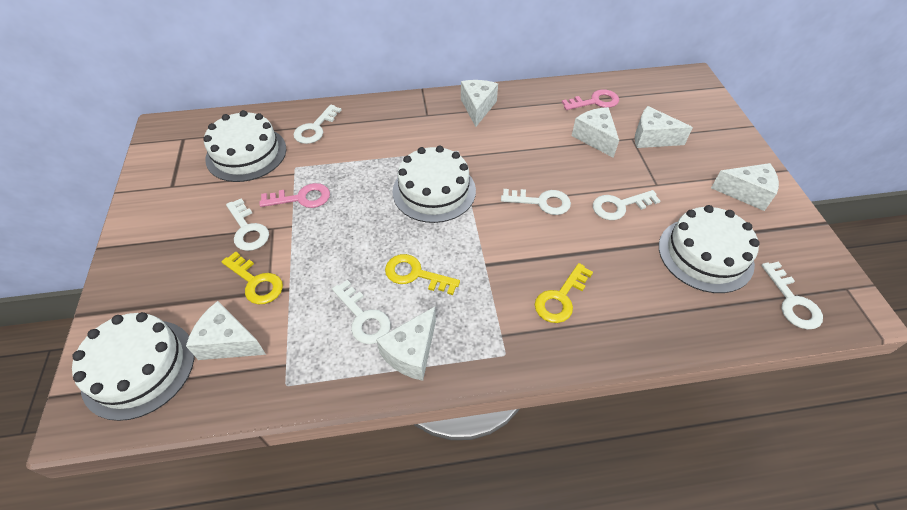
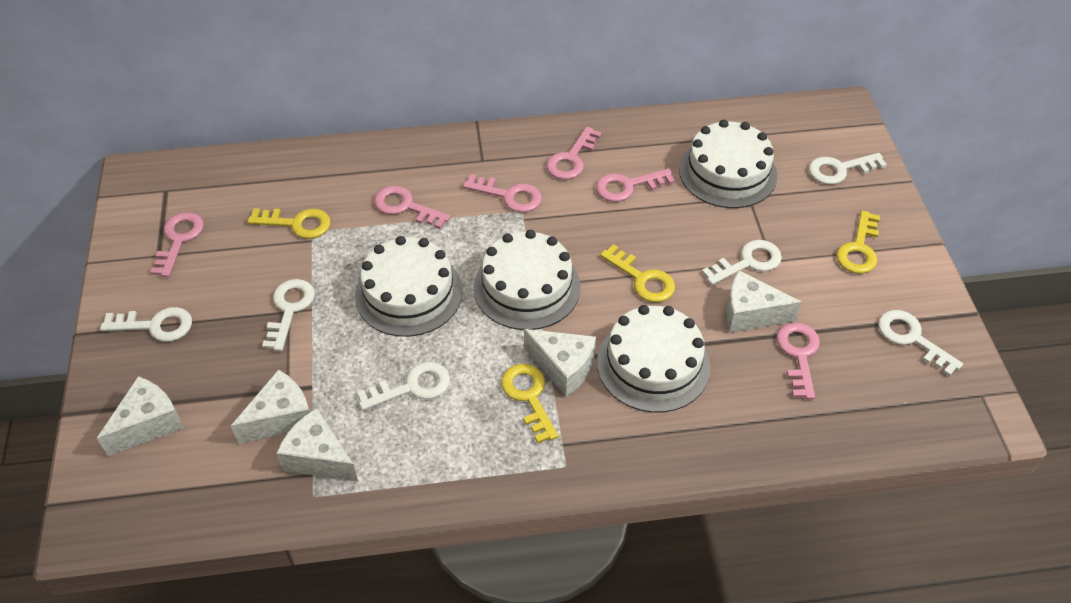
pink key: [259,183,330,208] [562,89,619,110] = 2 -> [150,212,204,277] [374,185,451,229] [463,174,542,213] [546,127,602,180] [596,168,675,202] [776,322,820,399] = 6
white cheese: [186,301,266,360] [376,307,436,381] [461,80,498,127] [572,107,619,158] [635,106,693,148] [711,163,779,211] = 6 -> [97,376,184,456] [231,370,310,444] [276,408,358,482] [524,329,596,397] [726,270,802,333] = 5
yellow key: [221,251,283,305] [385,254,460,295] [535,263,593,323] = 3 -> [247,208,331,239] [501,364,558,443] [600,244,675,302] [836,210,880,274] = 4

